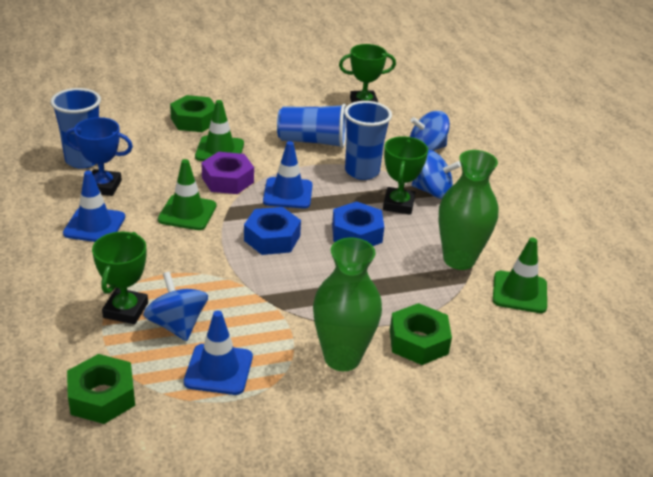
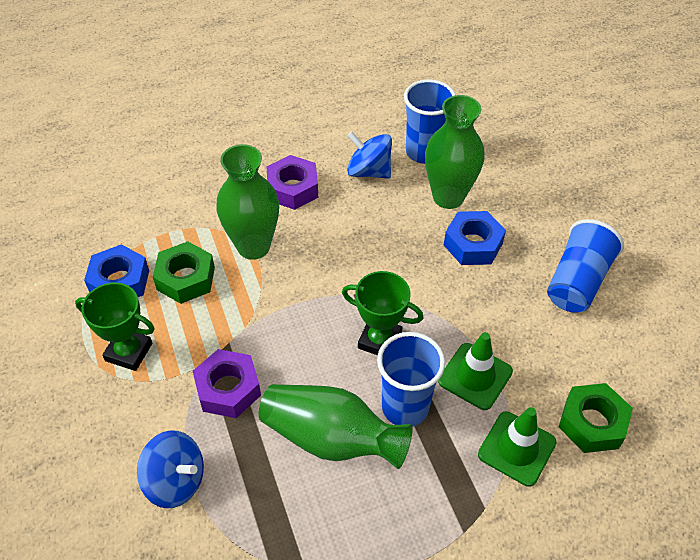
blue spinning top: [143,272,208,341] [410,111,450,151] [412,150,461,199] = 3 -> [137,430,204,508] [347,132,392,179] = 2
blue traffic cone: [63,171,125,242] [184,311,253,395] [263,141,313,209] = 3 -> none = 0
blue trophy: [64,117,133,196] = 1 -> none = 0
green nut: [67,354,135,424] [170,95,215,132] [390,303,452,365] = 3 -> [153,241,215,304] [559,383,633,453] = 2
green traffic cone: [158,159,217,230] [195,100,244,161] [493,237,547,313] = 3 -> [438,332,513,410] [478,407,557,487] = 2
green trophy: [92,232,148,324] [339,44,396,103] [383,136,428,215] = 3 -> [75,283,155,371] [342,271,423,355] = 2
green vase: [313,237,382,371] [439,150,498,270] = 2 -> [217,144,279,260] [259,384,413,469] [425,95,485,209] = 3
purple nut: [201,152,254,194] = 1 -> [193,349,261,418] [266,155,318,210] = 2

